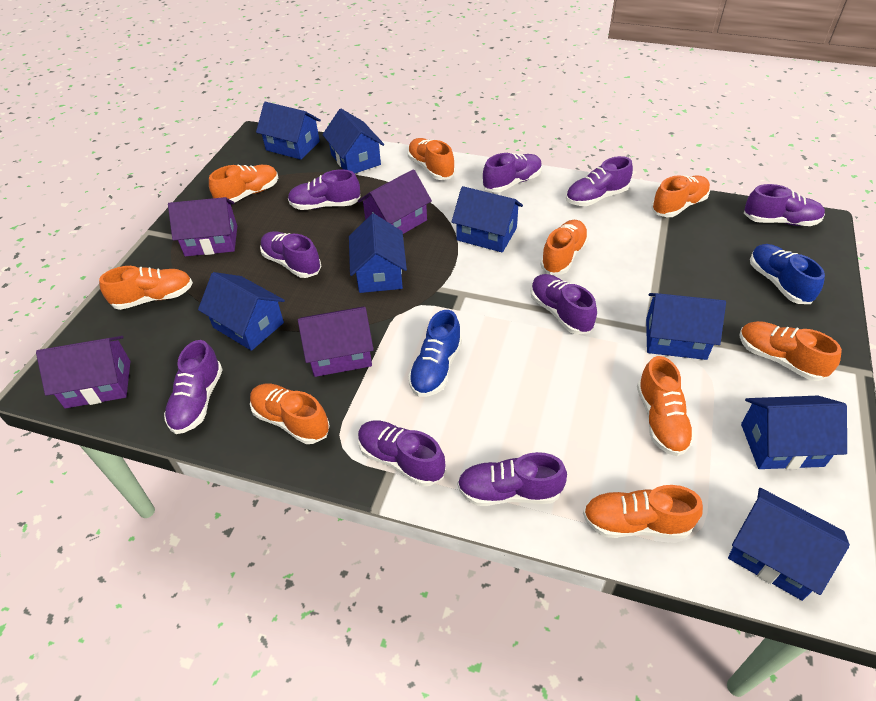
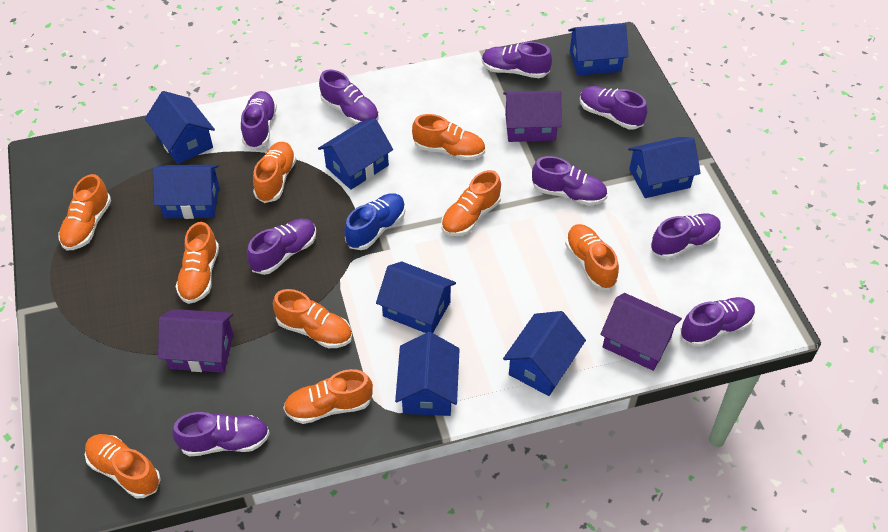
blue shoe: [408,310,462,397] [750,244,825,304] = 2 -> [344,193,405,250] = 1
purple house: [36,336,130,409] [168,197,237,256] [298,307,374,377] [357,169,432,234] = 4 -> [158,309,233,373] [503,91,562,142] [600,293,682,371] = 3

